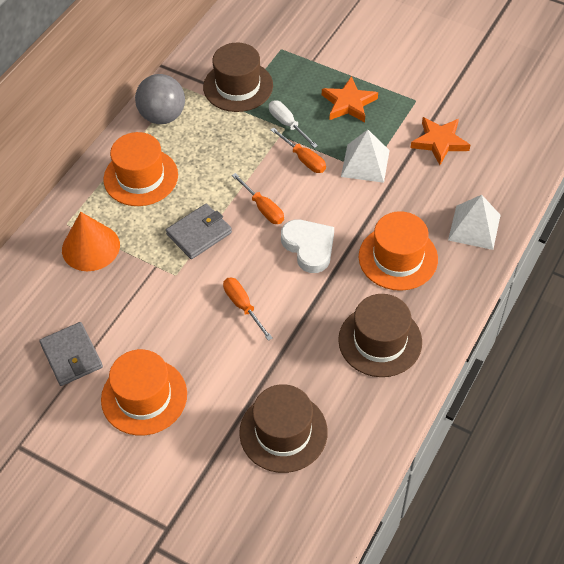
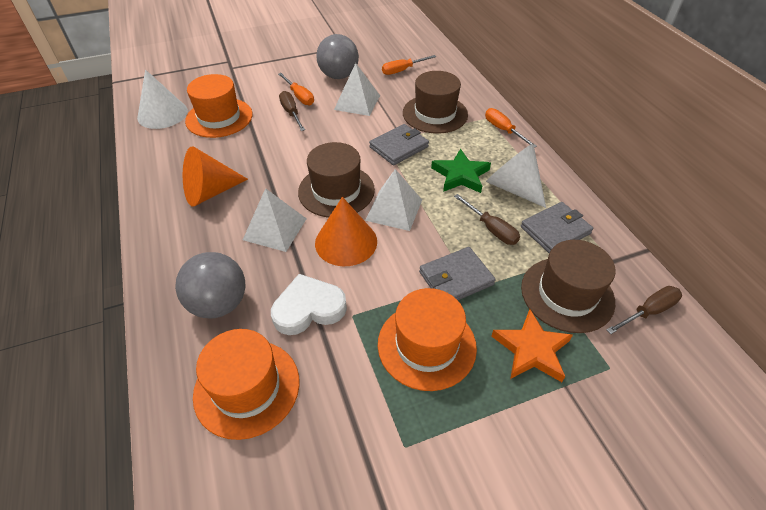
brown screwdriver: none = 0 -> [279,91,305,131] [454,194,520,245] [606,286,682,334] = 3
green star: none = 0 -> [431,149,491,193] = 1
grey ball: [135,74,185,124] = 1 -> [175,252,245,319] [316,34,359,79] = 2
grey wallet: [39,322,103,386] [166,204,232,259] = 2 -> [369,124,429,165] [419,247,496,300] [521,202,593,253] = 3
orange cone: [62,212,120,271] = 1 -> [183,146,248,207] [315,197,377,266] = 2
orange star: [322,76,378,122] [411,117,470,165] = 2 -> [491,309,573,382] = 1
white cone: none = 0 -> [137,70,188,129] [486,144,546,208] = 2
white pyramid: [341,130,390,183] [448,195,501,250] = 2 -> [243,188,307,252] [334,63,380,116] [365,169,422,231] = 3
white screwdriver: [269,101,318,148] = 1 -> none = 0

